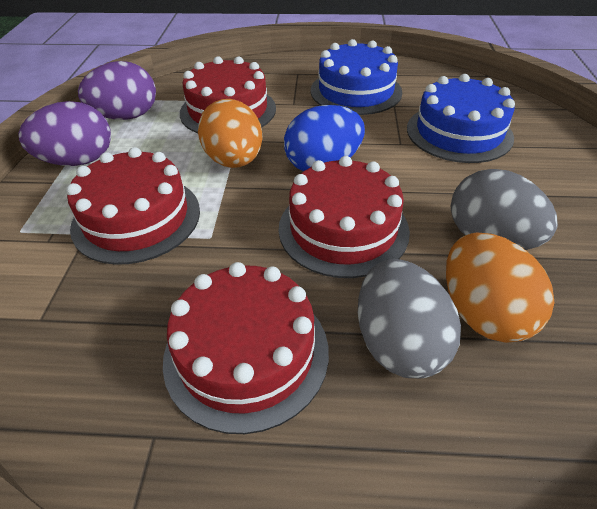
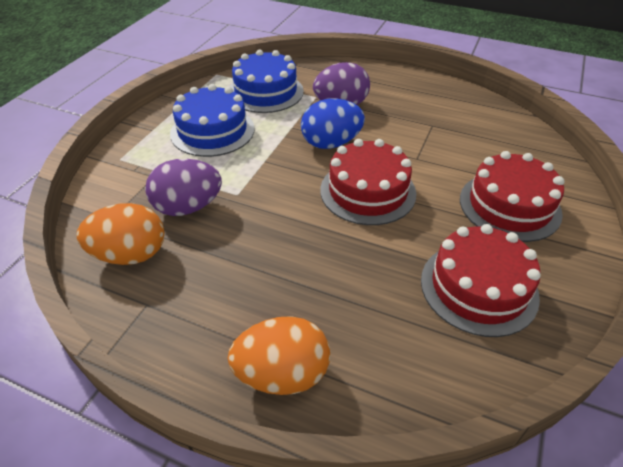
grey egg: [358,259,461,378] [451,169,558,250] = 2 -> none = 0
red cake: [66,147,200,265] [163,262,329,434] [180,56,276,133] [279,156,410,278] = 4 -> [320,139,416,225] [421,224,541,337] [460,151,564,242] = 3

